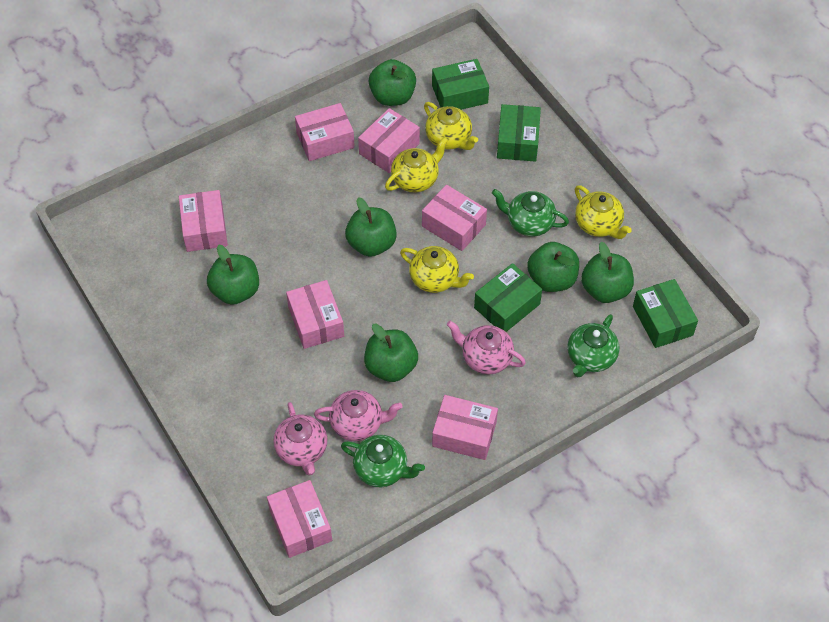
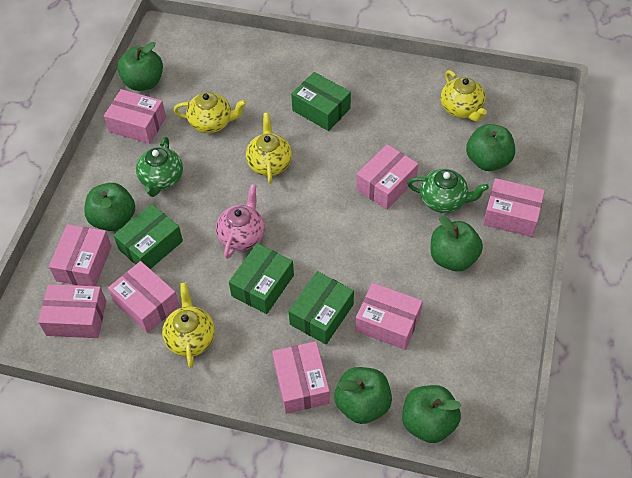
green teapot: [341,435,425,487] [492,189,569,237] [567,314,620,377] = 3 -> [136,137,183,197] [407,169,489,213] = 2
pink box: [179,190,228,252] [267,480,332,558] [286,280,344,349] [295,103,355,161] [358,108,420,173] [422,185,487,251] [432,395,498,460] = 7 -> [38,284,106,338] [49,224,112,286] [104,89,166,144] [108,261,179,333] [272,341,330,414] [355,283,423,350] [356,144,418,209] [483,178,545,237] = 8
pink teapot: [273,402,327,476] [314,390,403,441] [447,321,526,375] = 3 -> [216,184,265,259] = 1

